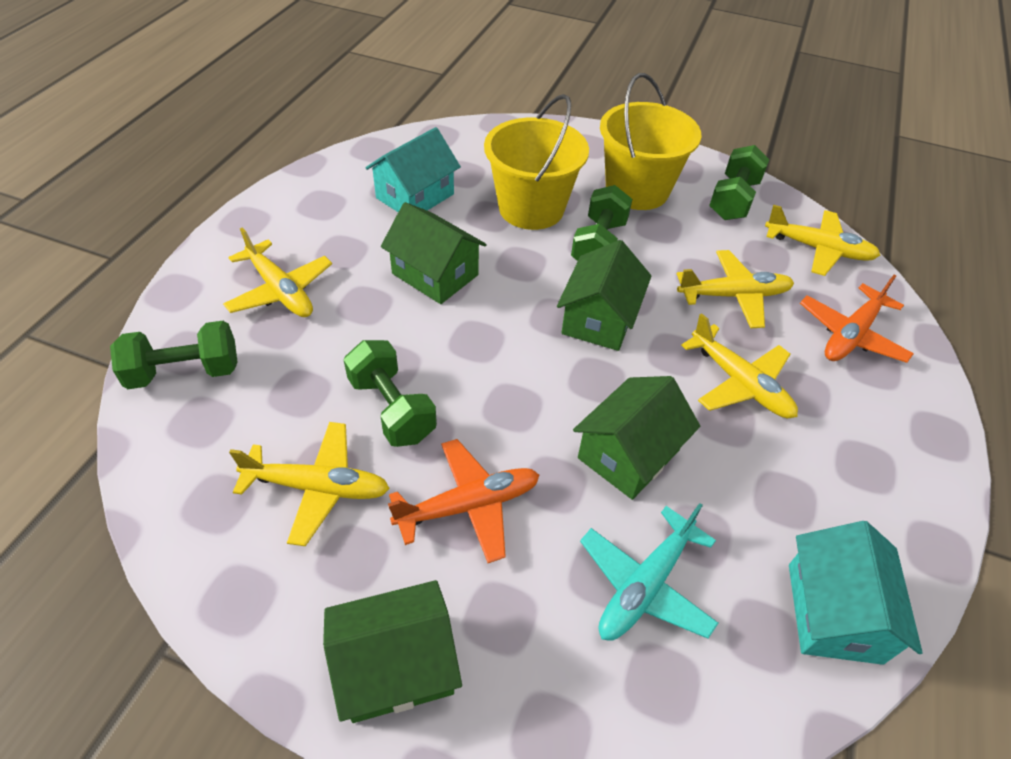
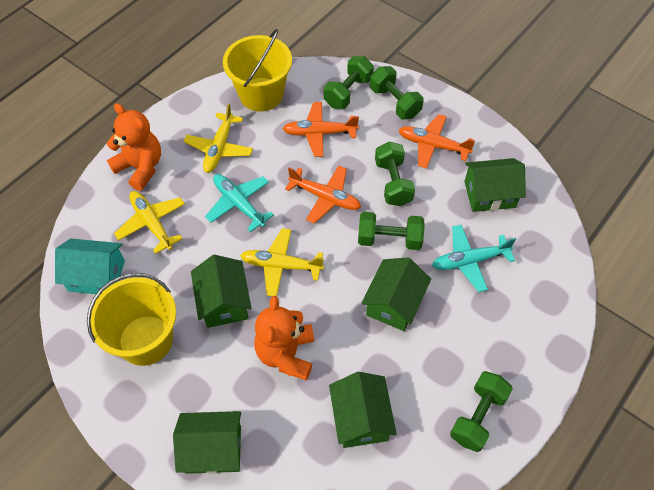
green dumbbell: [110,321,238,389] [344,340,437,447] [571,185,632,261] [709,145,770,220] = 4 -> [324,56,374,109] [358,212,425,250] [370,66,424,119] [375,141,415,206] [450,371,513,452] = 5
green house: [323,580,462,723] [381,202,487,304] [557,240,652,351] [573,376,700,500] = 4 -> [173,411,241,474] [191,255,252,328] [329,372,397,448] [361,257,431,331] [464,158,526,212] = 5
orange plane: [388,439,539,563] [800,275,914,363] = 2 -> [283,102,359,157] [285,166,361,223] [399,114,475,169] = 3
orange teddy bear: none = 0 -> [107,103,161,191] [254,296,314,380] = 2
turquoise house: [365,127,461,212] [789,521,923,665] = 2 -> [55,239,125,294] = 1
turquoise plane: [580,503,719,641] = 1 -> [205,174,274,232] [432,225,516,292] = 2
yellow plane: [223,228,332,317] [229,422,390,546] [677,250,794,328] [681,313,798,418] [765,205,880,276] = 5 -> [114,191,185,254] [184,103,253,173] [240,228,324,296] = 3

